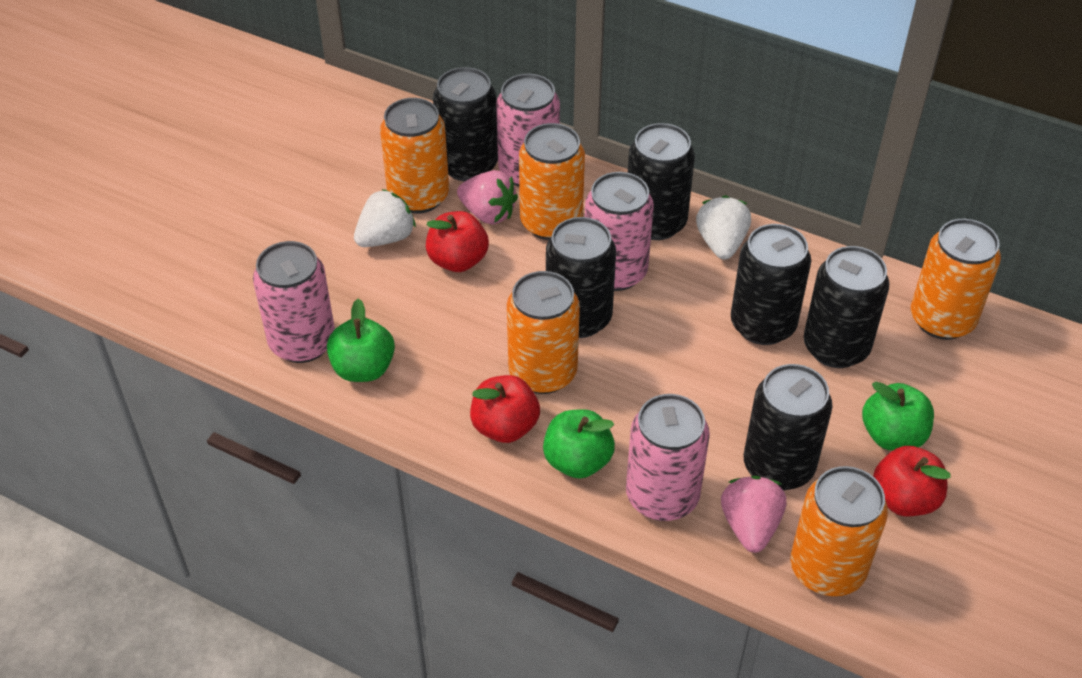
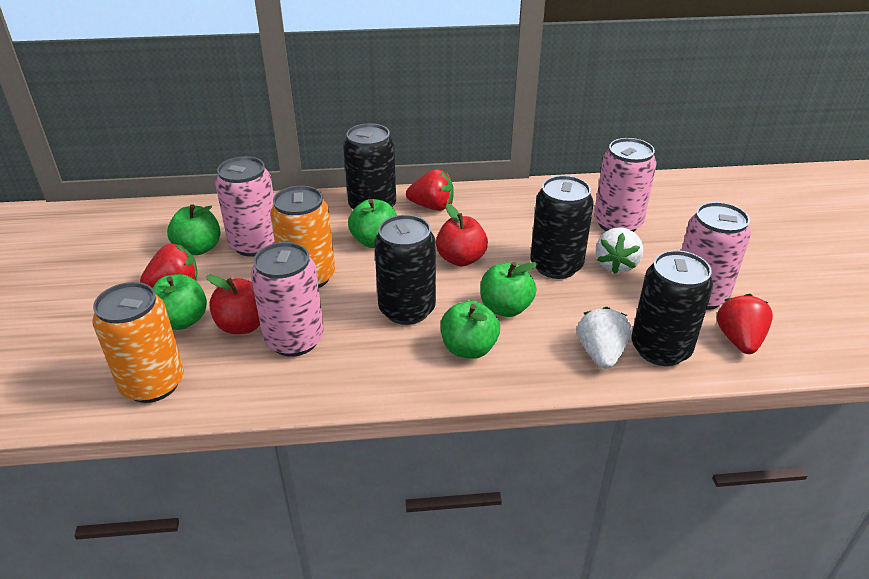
black can: [433,67,498,181] [546,217,616,338] [628,123,695,240] [731,224,811,345] [743,364,833,490] [804,246,889,368] = 6 -> [343,123,396,209] [374,215,436,325] [530,175,594,279] [632,250,713,366] = 4
green apple: [327,299,395,382] [543,409,615,479] [862,382,934,451] = 3 -> [153,274,207,330] [167,204,221,255] [348,199,397,248] [441,300,500,359] [480,262,538,317] = 5
orange can: [380,98,449,214] [507,271,580,394] [519,123,585,240] [790,466,888,596] [911,219,1001,340] = 5 -> [92,282,184,403] [270,186,335,288] = 2
pink strawberry: [457,170,518,225] [721,476,786,553] = 2 -> none = 0
red apple: [426,211,489,272] [470,375,540,443] [873,446,951,516] = 3 -> [206,275,260,334] [436,204,488,267] = 2
red strawberry: none = 0 -> [140,244,198,288] [406,169,454,211] [717,294,773,354] = 3

